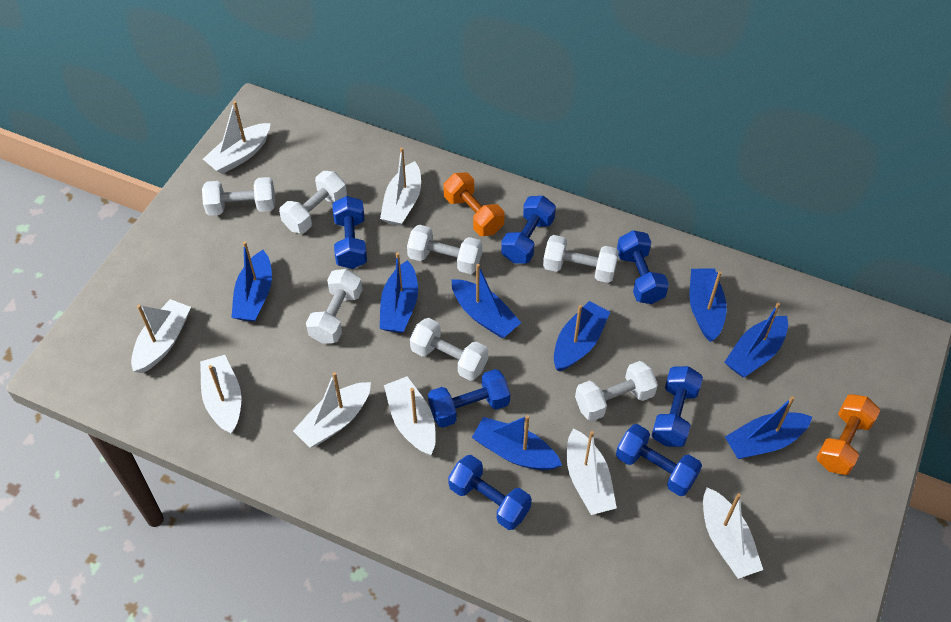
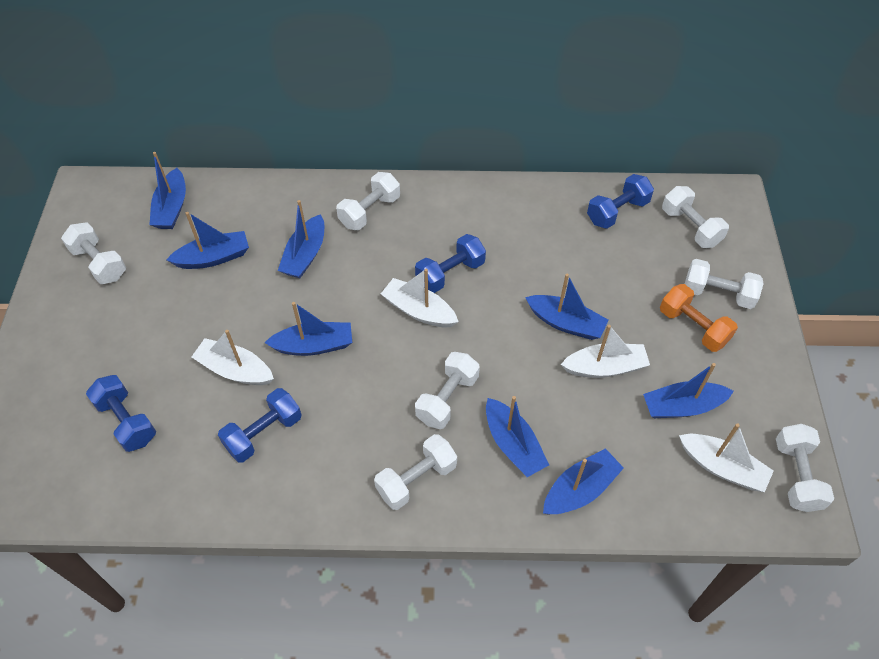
blue dumbbell: [332,196,367,269] [428,369,510,428] [448,455,532,530] [501,196,556,264] [616,424,702,496] [617,230,669,304] [651,366,703,447] = 7 -> [86,375,156,452] [218,388,302,462] [415,234,486,293] [587,174,654,229] = 4
orange dumbbell: [443,172,504,236] [816,394,880,475] = 2 -> [660,284,738,352] = 1
white boat: [131,299,191,373] [200,355,241,434] [203,101,271,174] [293,372,371,448] [380,147,421,226] [384,376,436,455] [567,428,617,515] [703,487,763,579] = 8 -> [191,330,274,385] [381,269,458,328] [561,325,650,378] [679,423,774,492] = 4

